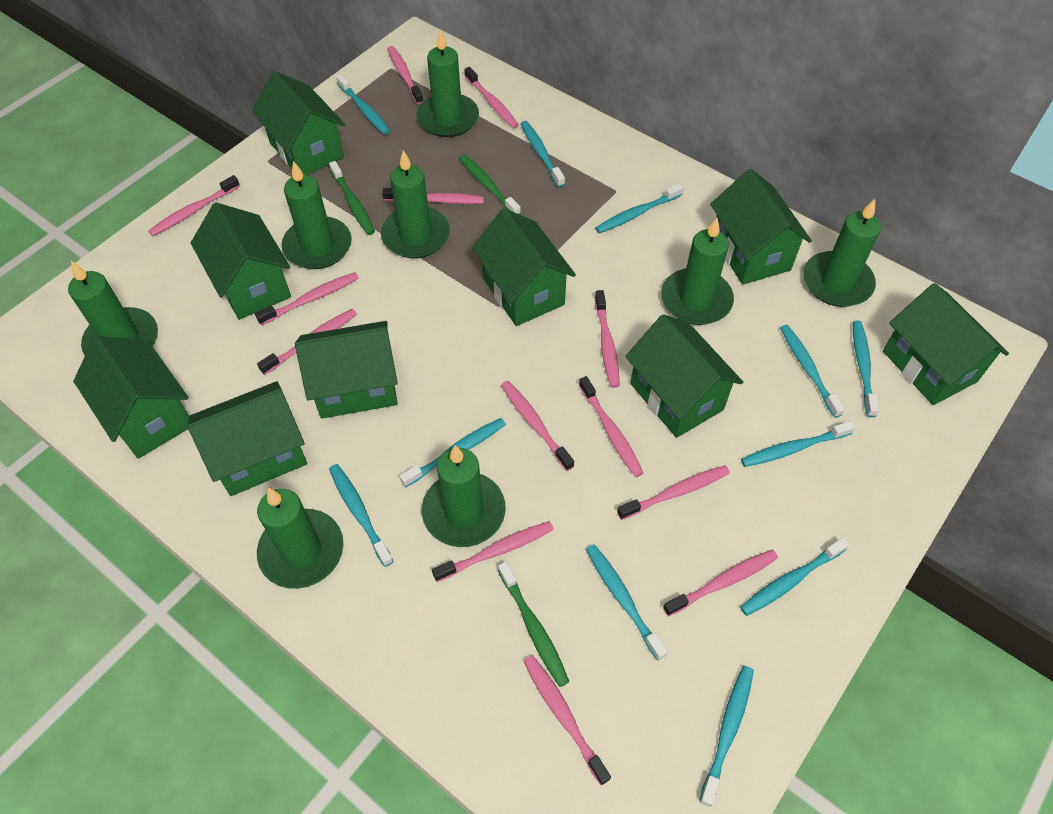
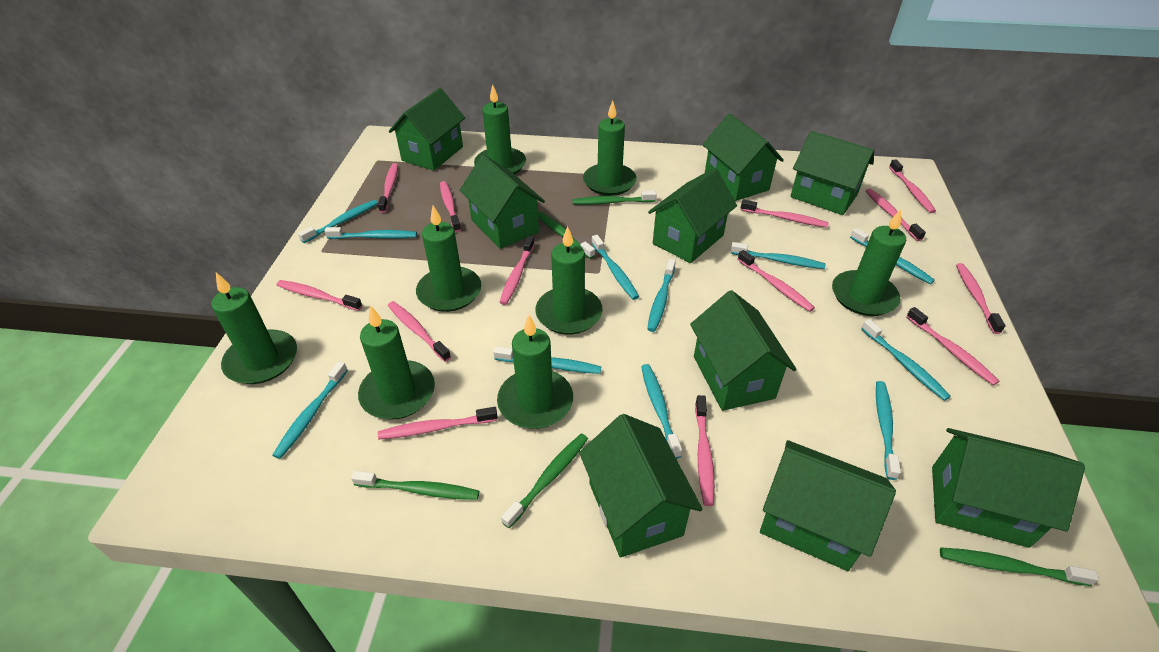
green toothbrush: [329,161,375,235] [459,154,521,215] [498,562,569,687] = 3 -> [351,471,480,500] [501,434,588,528] [538,212,595,259] [572,191,657,205] [940,547,1099,586] = 5

